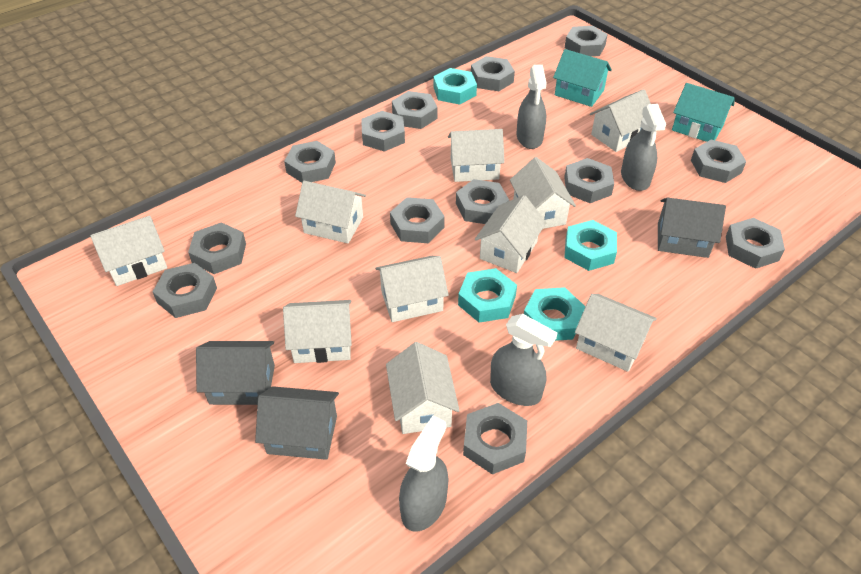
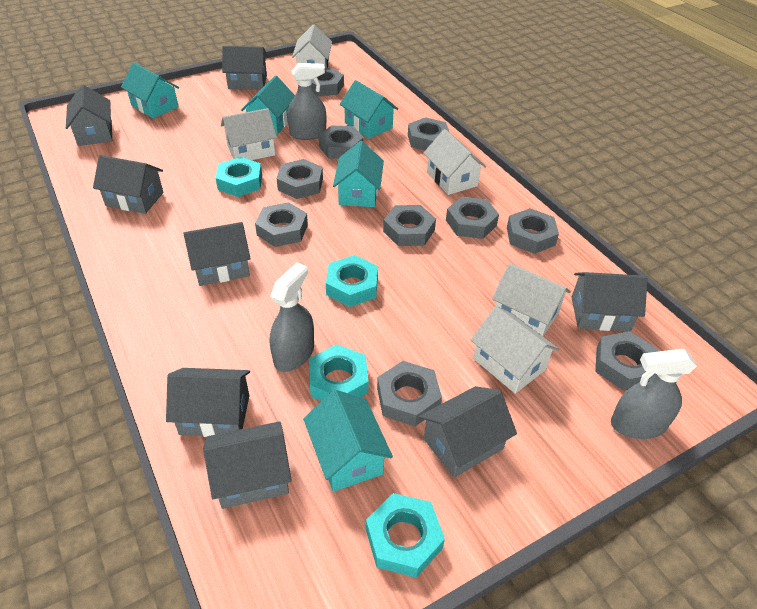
grey house: [196,341,275,405] [255,386,339,460] [658,198,726,258] = 3 -> [66,85,112,146] [93,155,163,214] [166,368,250,437] [183,222,251,286] [203,421,292,509] [222,46,268,90] [419,386,517,478] [571,272,648,331] = 8
grey nut: [153,263,217,318] [188,222,246,274] [284,141,336,183] [361,111,405,152] [390,197,445,243] [392,91,438,129] [456,179,509,224] [463,403,527,474] [471,56,515,91] [564,158,614,203] [565,26,608,56] [691,140,747,183] [726,218,785,269] = 13 -> [255,202,308,247] [277,159,323,199] [312,67,344,97] [318,125,364,159] [377,361,442,427] [383,205,436,246] [408,117,450,151] [446,197,499,239] [507,208,559,254] [595,331,658,391] = 10
grey spray bottle: [399,416,449,531] [490,314,557,406] [516,65,547,149] [621,104,666,191] = 4 -> [270,262,314,372] [287,63,326,140] [611,349,697,439] = 3
turquoise house: [553,49,612,107] [672,83,735,142] = 2 -> [121,62,179,119] [241,76,295,135] [303,390,393,492] [333,141,384,207] [340,80,398,139] = 5
white house: [90,216,167,286] [283,300,352,363] [295,181,366,243] [375,256,449,322] [386,342,460,434] [448,129,505,182] [475,195,547,273] [510,157,576,229] [575,294,657,372] [590,89,651,152] = 10 -> [221,108,277,160] [292,24,332,68] [424,129,486,195] [471,306,559,394] [492,263,571,336] = 5

